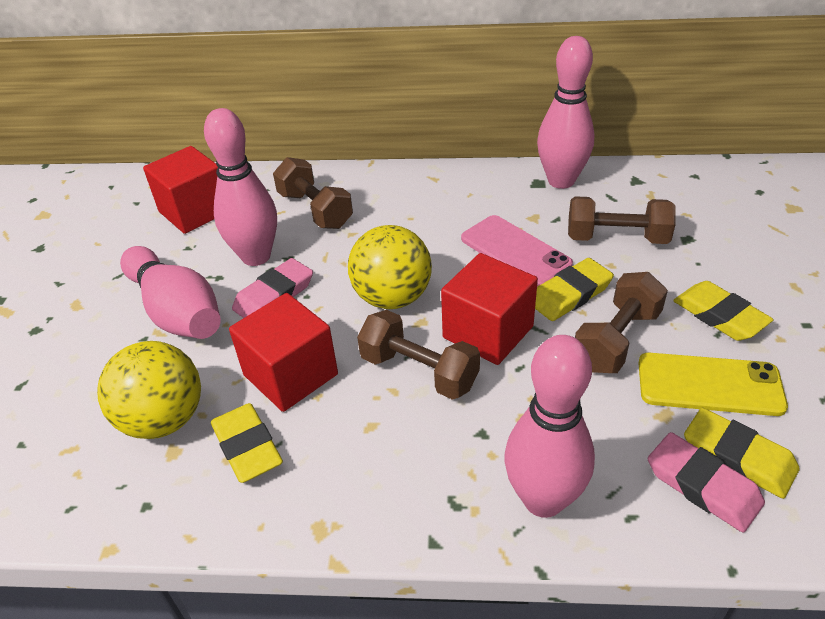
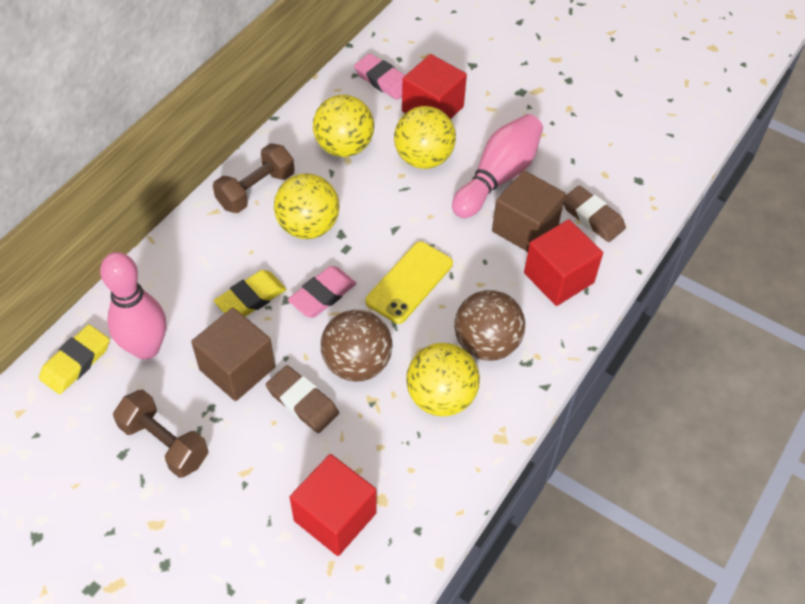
brown ball: none = 0 -> [321,310,393,382] [454,290,525,361] = 2
brown cube: none = 0 -> [191,308,275,401] [492,170,566,252] = 2
brown dumbbell: [273,157,353,229] [357,310,480,400] [568,196,676,244] [575,272,668,373] = 4 -> [113,390,208,478] [213,143,295,213] = 2
brown eraser: none = 0 -> [266,365,339,433] [564,185,626,242] = 2
pink bowling pin: [120,246,221,339] [204,108,277,266] [504,335,595,518] [537,36,594,189] = 4 -> [100,252,166,360] [452,114,543,218] = 2
pink phone: [461,215,573,287] = 1 -> none = 0
yellow ball: [97,341,201,439] [348,225,432,309] = 2 -> [274,173,339,239] [313,95,374,157] [394,106,456,169] [406,343,480,416] = 4
yellow eraser: [211,403,283,483] [535,258,614,321] [673,281,774,341] [684,408,800,499] = 4 -> [39,325,110,394] [214,270,287,317] = 2

